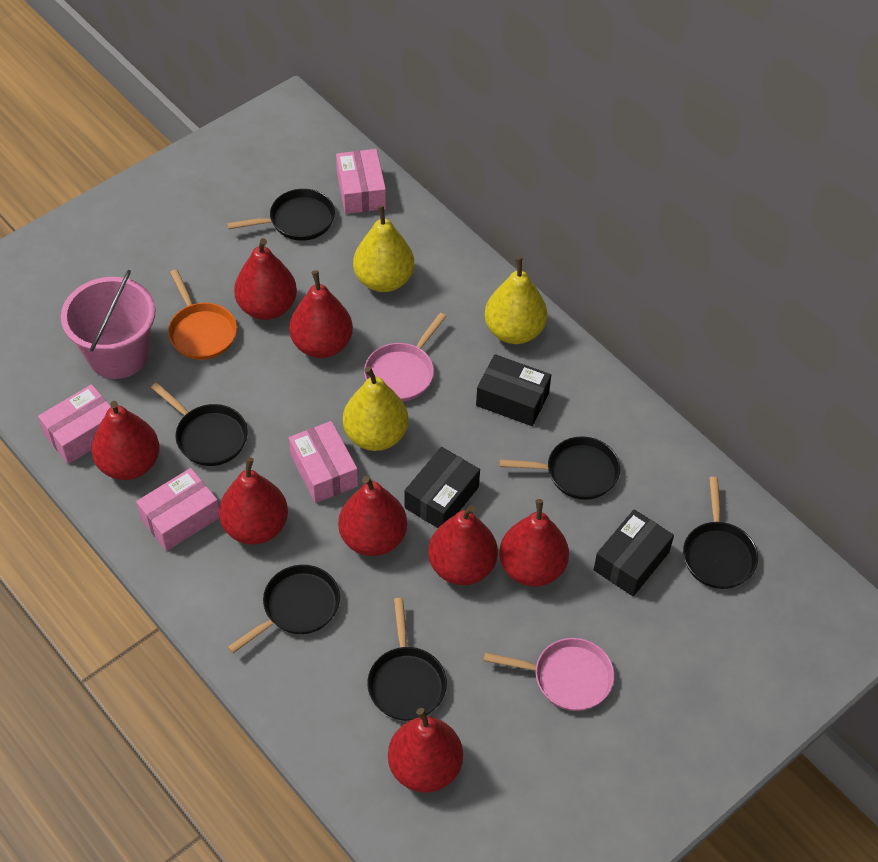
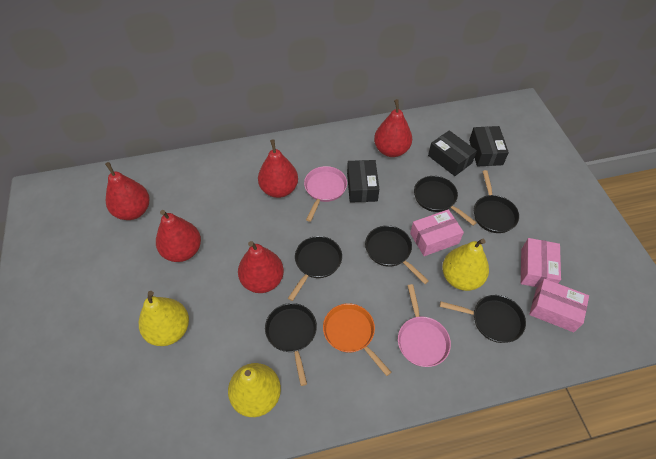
pink box: [38,384,111,464] [136,468,219,551] [289,421,358,503] [336,149,386,214] = 4 -> [410,209,464,256] [521,238,561,287] [529,279,589,332] = 3
pink bucket: [61,270,156,379] = 1 -> none = 0
red pear: [91,401,160,480] [219,457,288,544] [234,238,297,320] [289,270,353,358] [338,476,407,556] [388,708,463,793] [428,505,498,585] [499,499,569,587] = 8 -> [105,162,150,220] [156,210,201,262] [238,241,284,293] [258,139,298,198] [374,99,412,157] = 5

